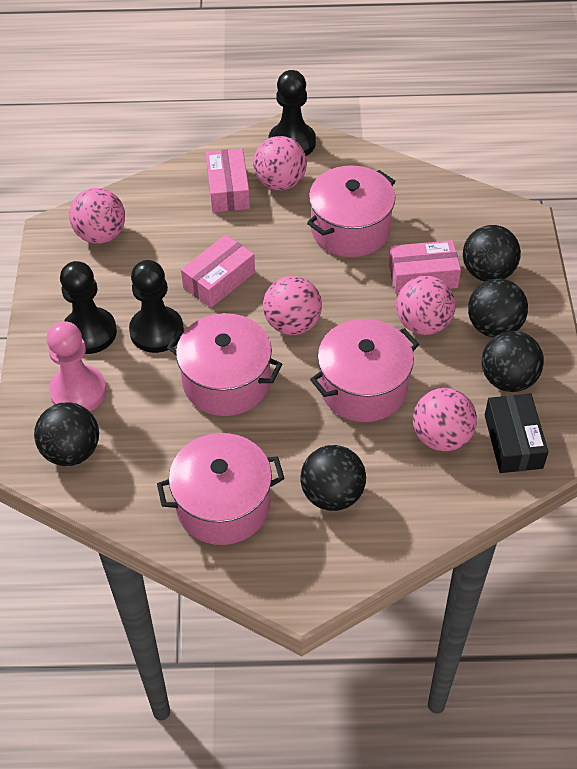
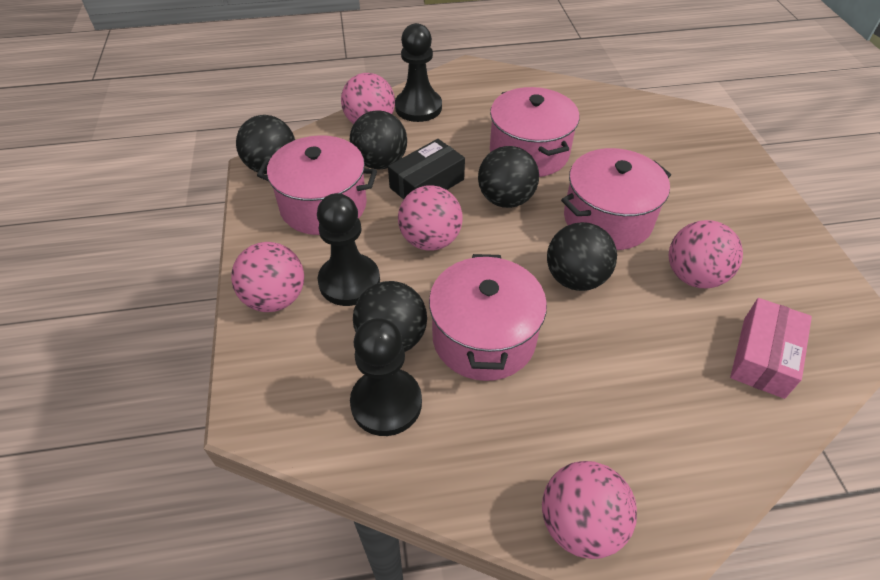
pink box: [181,235,255,308] [206,148,250,212] [389,240,461,294] = 3 -> [730,298,812,399] = 1
pink pawn: [47,321,106,411] = 1 -> none = 0

